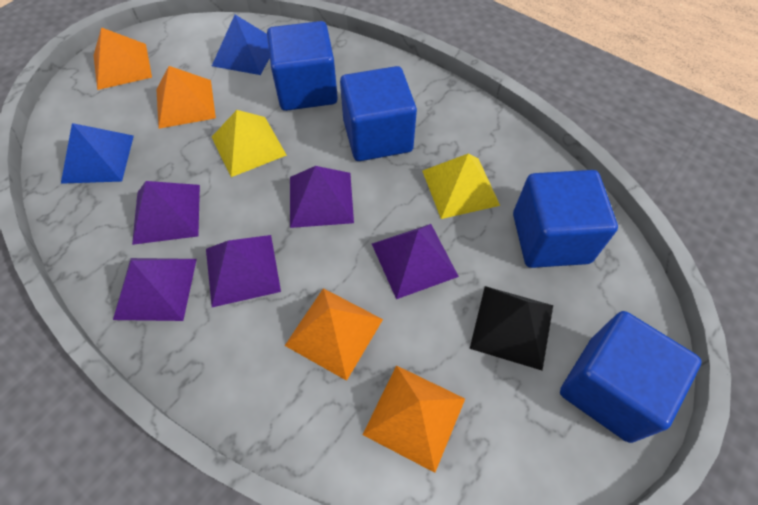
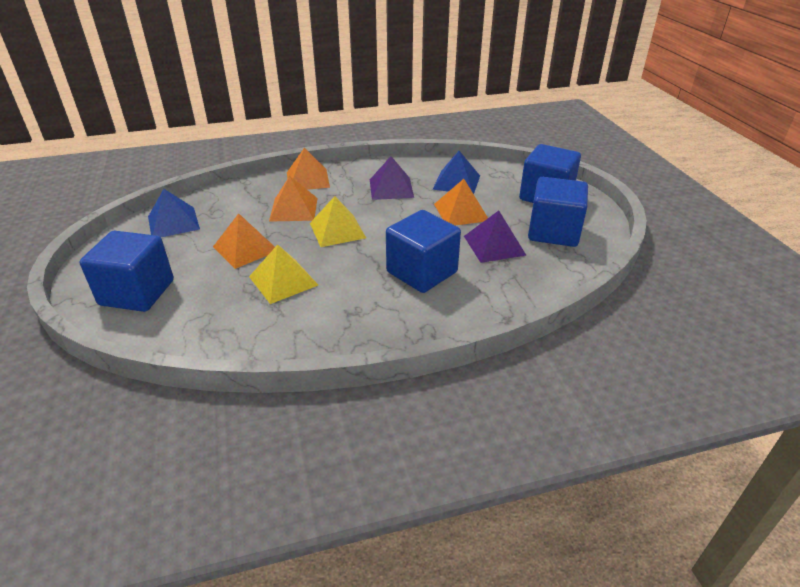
black pyramid: [470,286,553,370] = 1 -> none = 0
purple pyramid: [113,258,197,321] [132,181,200,245] [206,235,281,307] [290,166,354,228] [372,224,459,299] = 5 -> [370,156,414,200] [464,211,526,263] = 2

